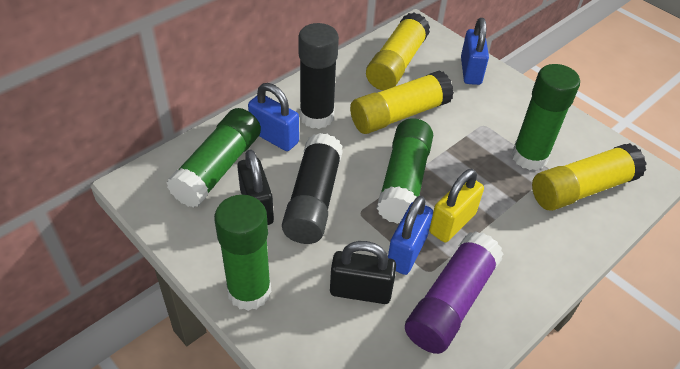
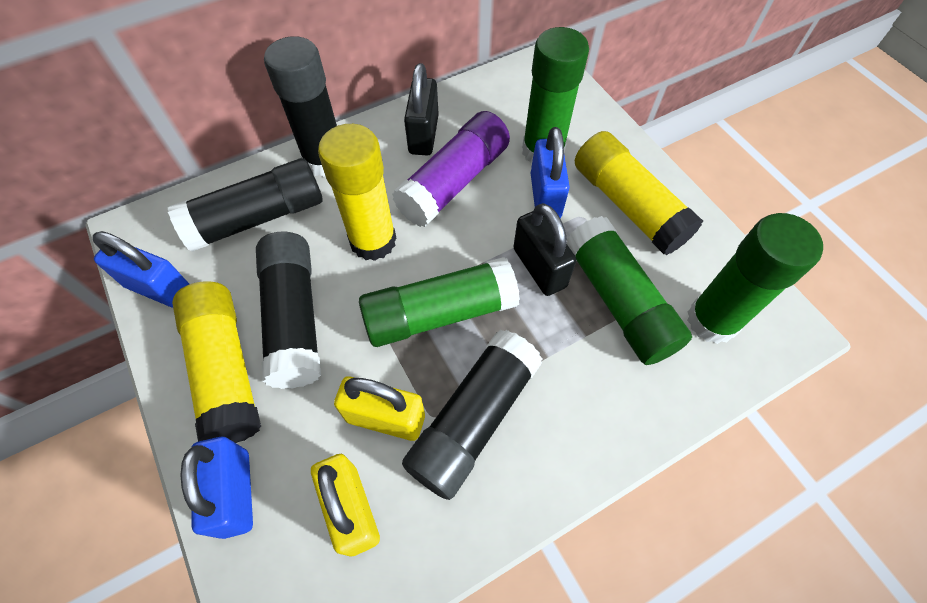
black glue stick: [282,133,343,244] [298,23,339,129] = 2 -> [168,158,322,252] [256,232,321,389] [264,36,337,177] [402,330,542,500] = 4
yellow padlock: [429,169,484,243] = 1 -> [311,454,380,557] [334,376,425,441] = 2

